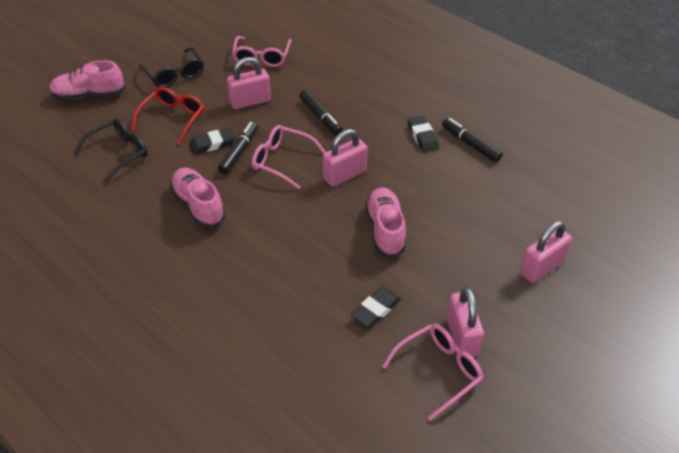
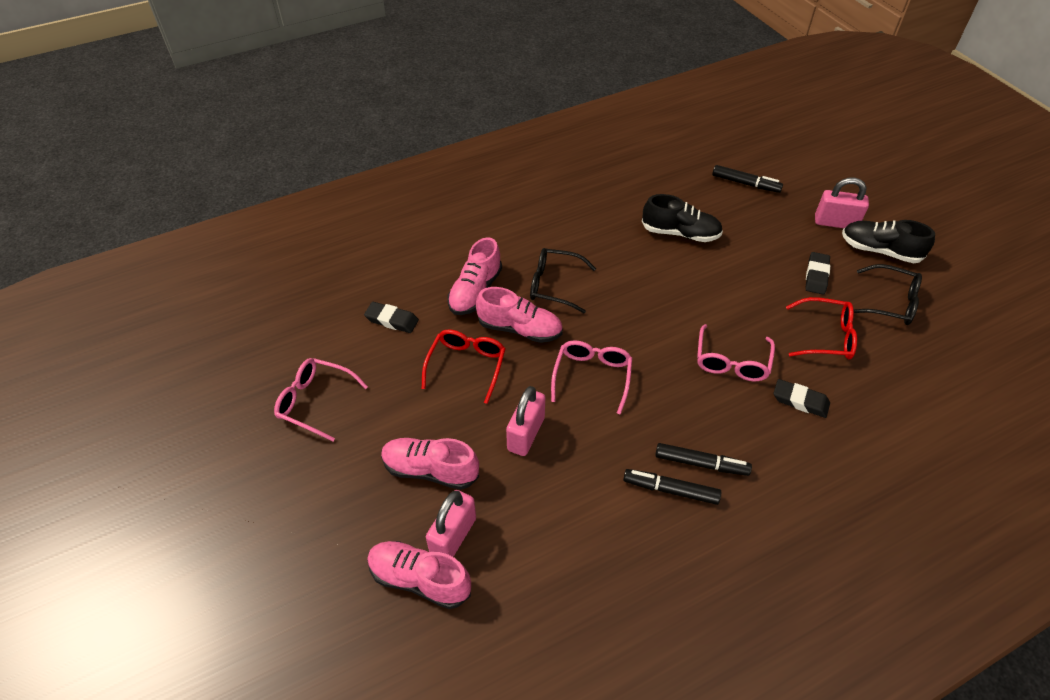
black shoe: none = 0 -> [642,194,723,242] [842,220,935,263] = 2
pink padlock: [227,57,271,109] [323,129,367,187] [446,287,484,357] [520,221,572,283] = 4 -> [426,490,476,557] [506,386,545,456] [815,178,869,228] = 3
pink shoe: [50,60,125,100] [170,168,225,228] [365,187,406,258] = 3 -> [367,541,471,609] [381,438,479,490] [447,237,502,315] [476,287,563,343] = 4
red glasses: [131,87,204,145] = 1 -> [422,329,506,404] [786,297,857,359] = 2

